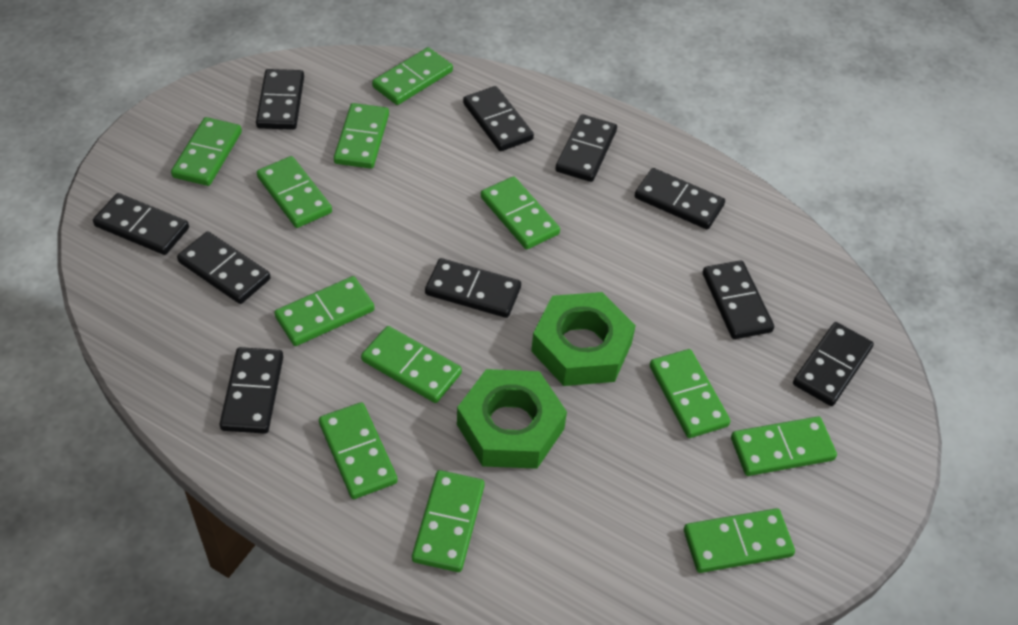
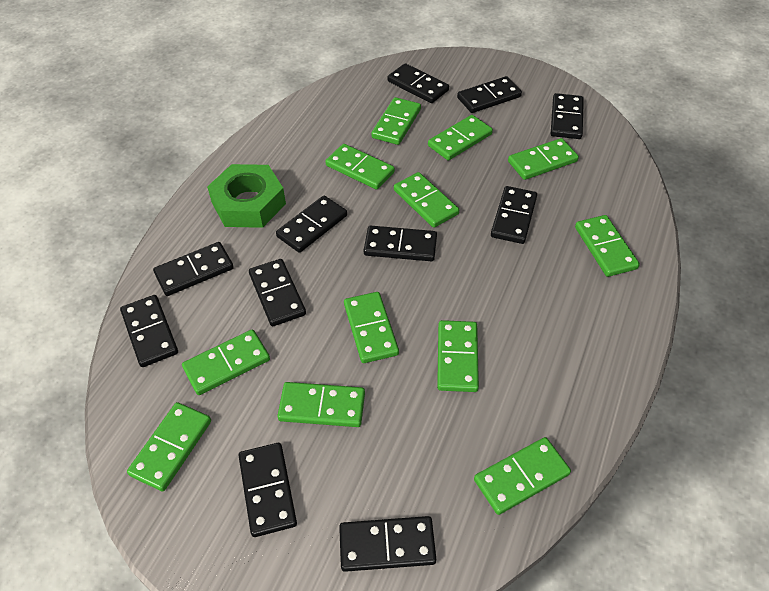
black domino: [93,193,189,255] [177,232,271,304] [220,347,283,434] [256,69,304,130] [425,258,521,318] [463,86,534,151] [555,114,617,182] [635,168,725,229] [703,260,774,339] [793,322,874,406] = 10 -> [120,295,178,367] [153,242,234,296] [239,443,297,537] [249,259,306,326] [276,196,347,253] [339,516,436,572] [364,226,437,261] [388,63,449,103] [457,76,522,113] [491,186,537,244] [551,93,584,139] = 11
green nut: [457,369,567,469] [531,292,636,386] = 2 -> [207,164,286,228] = 1

